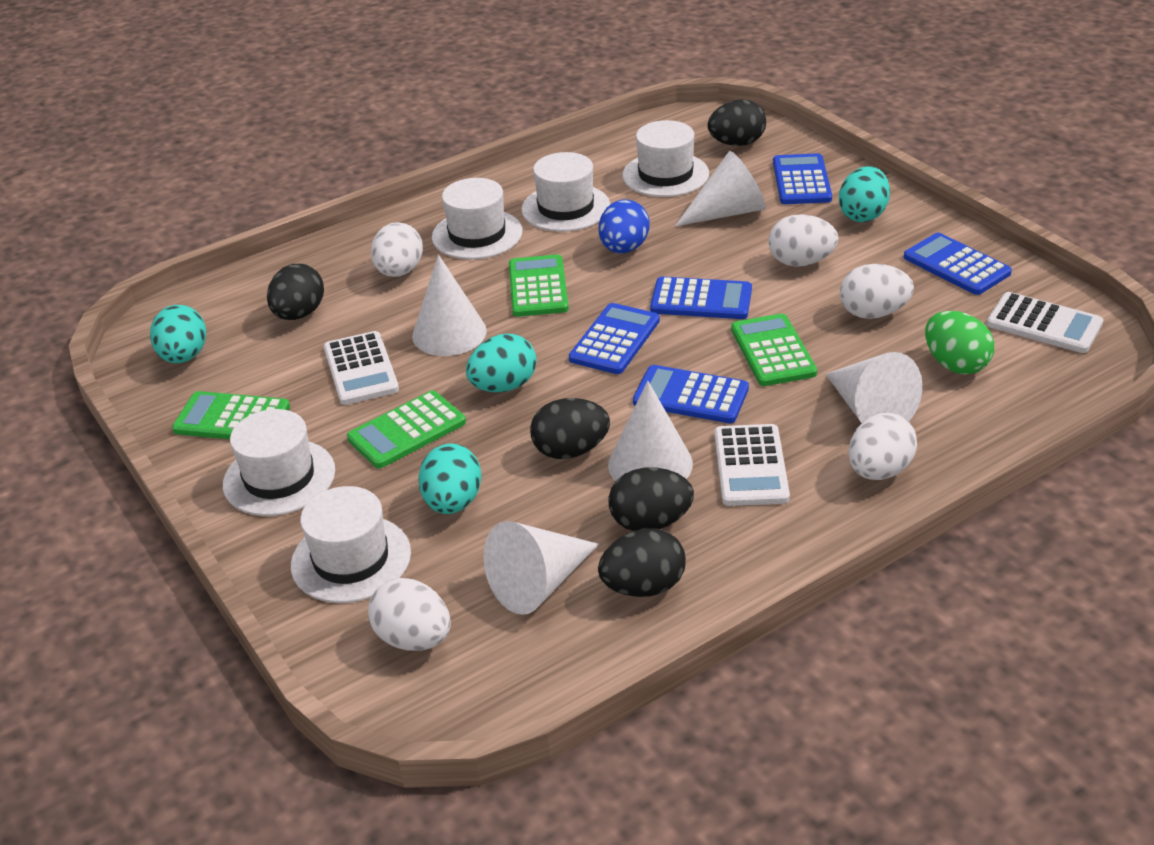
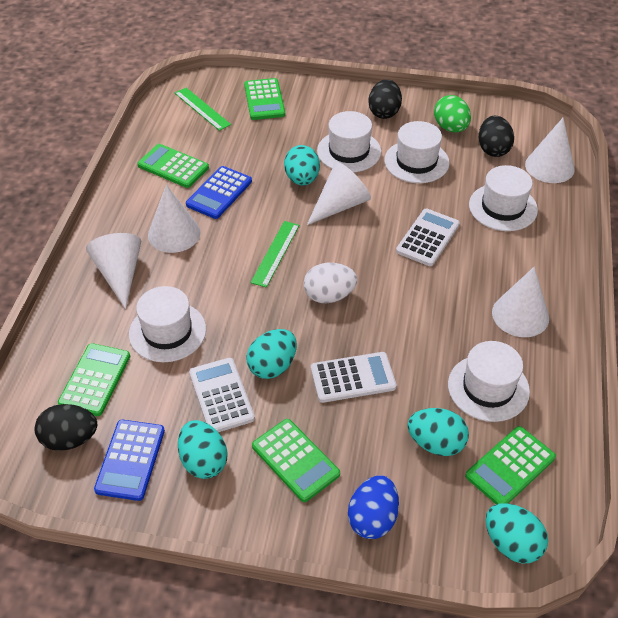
black egg: [267,264,324,320] [530,398,610,459] [598,528,686,597] [608,467,694,531] [708,100,766,146] = 5 -> [35,404,97,451] [368,79,402,119] [479,116,514,157] = 3
blue calculator: [569,303,660,374] [633,365,749,423] [650,277,752,319] [773,153,832,204] [904,233,1012,295] = 5 -> [94,420,165,501] [186,166,252,219] = 2
green calculator: [172,391,290,439] [347,391,466,468] [509,254,569,317] [731,314,817,386] = 4 -> [58,343,130,416] [137,144,209,188] [244,78,285,120] [252,419,340,502] [465,426,556,504] = 5
green ruler: none = 0 -> [175,88,231,131] [250,221,299,288] = 2
turquoise egg: [150,305,206,363] [418,443,482,514] [466,334,537,392] [839,166,890,222] = 4 -> [178,420,228,479] [246,329,297,379] [284,145,320,186] [407,408,469,456] [486,503,548,563] = 5
white egg: [368,578,451,650] [371,222,423,277] [768,214,838,267] [840,264,914,319] [848,413,917,480] = 5 -> [304,263,357,303] = 1

